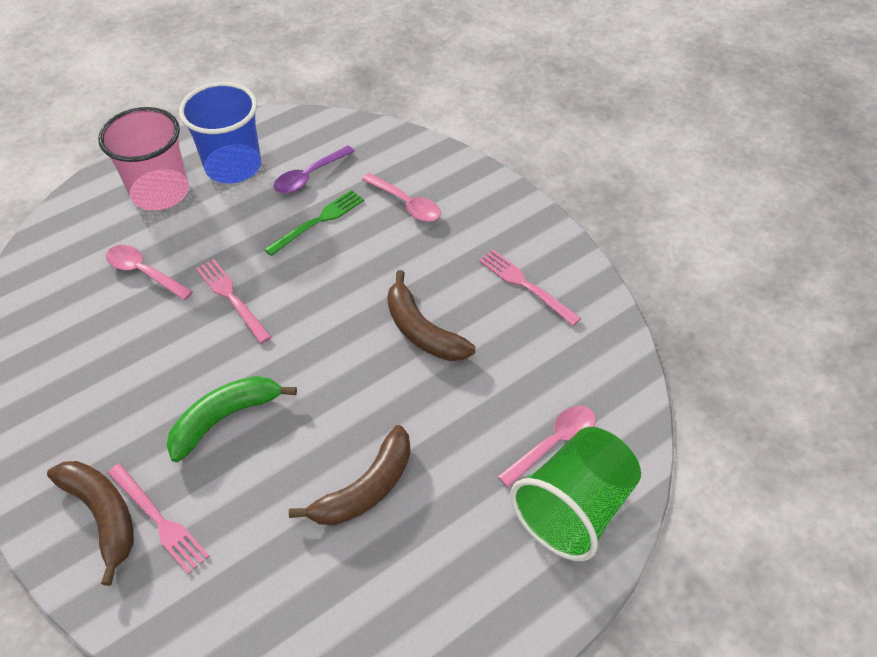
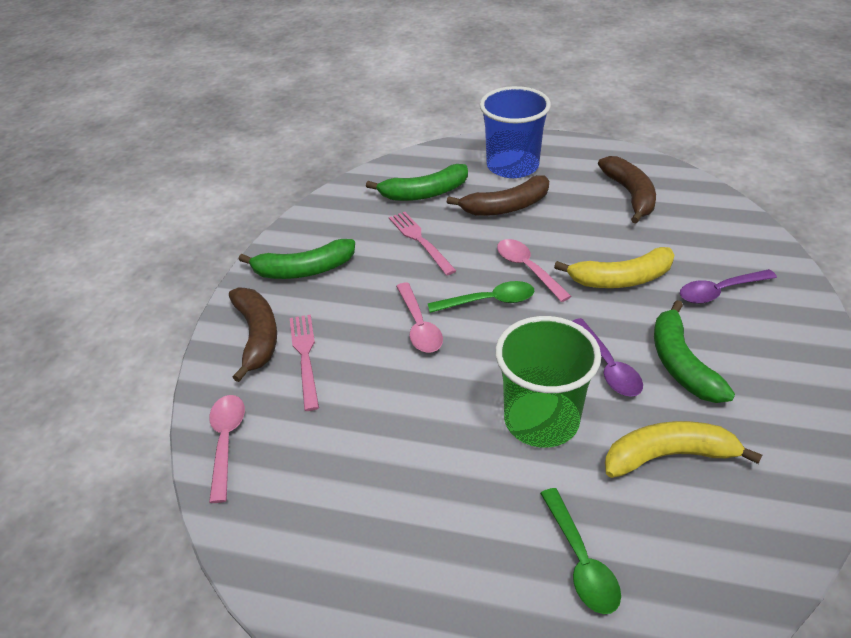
green banana: [167,376,297,462] = 1 -> [239,239,355,279] [366,164,468,201] [654,300,735,403] = 3
green fork: [264,190,364,256] = 1 -> none = 0
green spoon: none = 0 -> [428,281,534,313] [540,488,621,614] = 2
pink cup: [98,107,189,210] = 1 -> none = 0
pink fork: [108,464,210,574] [196,259,271,344] [479,250,581,326] = 3 -> [290,314,319,411] [389,212,456,275] = 2
purple spoon: [274,145,355,194] = 1 -> [573,318,643,397] [680,269,777,304] = 2
yellow banana: none = 0 -> [554,247,675,288] [605,421,762,478] = 2

